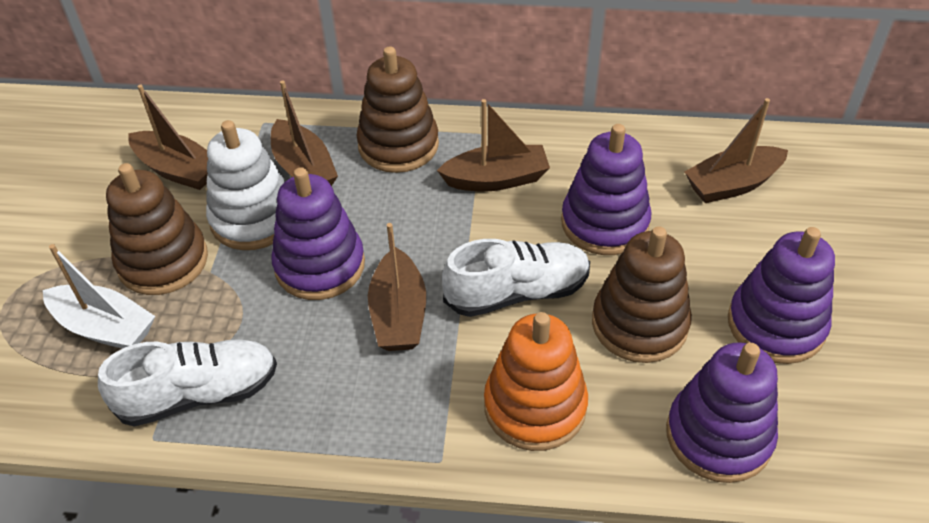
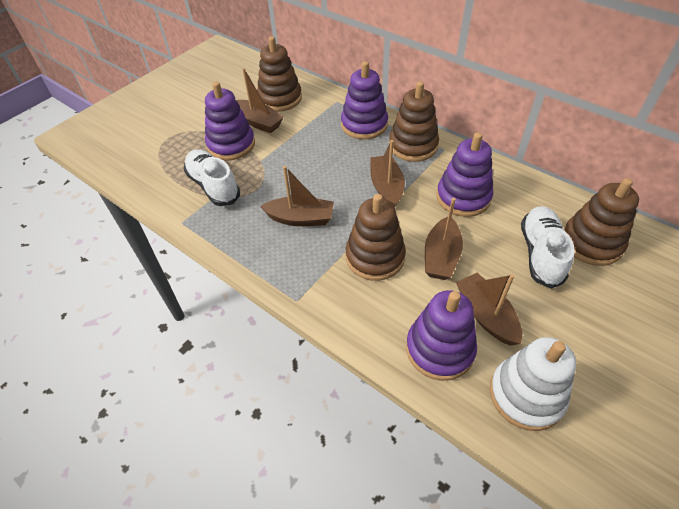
brown stacking toy: [106,163,208,295] [356,47,439,173] [592,226,692,363] = 3 -> [257,36,302,112] [346,194,406,281] [389,81,439,162] [564,178,639,266] = 4
orange stacking toy: [484,312,588,451] = 1 -> none = 0
white boat: [43,244,155,349] = 1 -> none = 0

